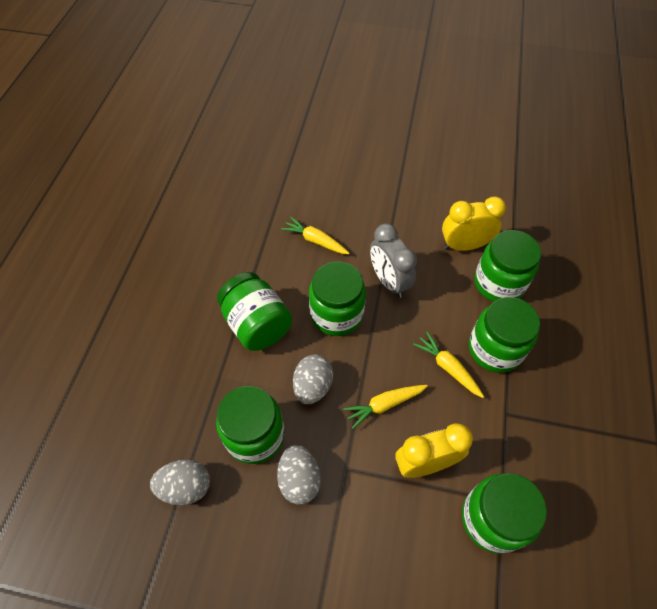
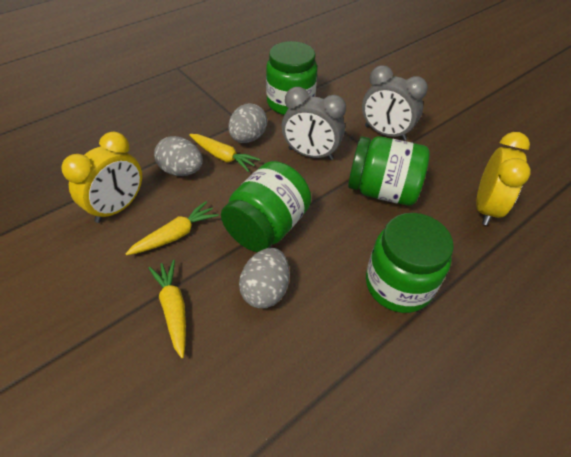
green jar: [216,386,284,464] [217,272,292,351] [309,261,366,336] [462,473,547,554] [469,297,540,373] [475,230,541,302] = 6 -> [221,161,311,252] [266,41,318,115] [348,136,430,206] [366,213,454,313] = 4
grey clock: [370,223,417,298] = 1 -> [282,87,346,160] [362,65,428,141] = 2

